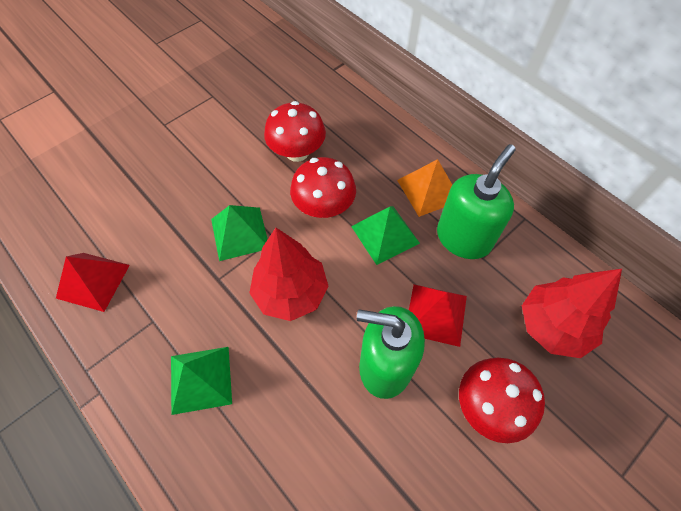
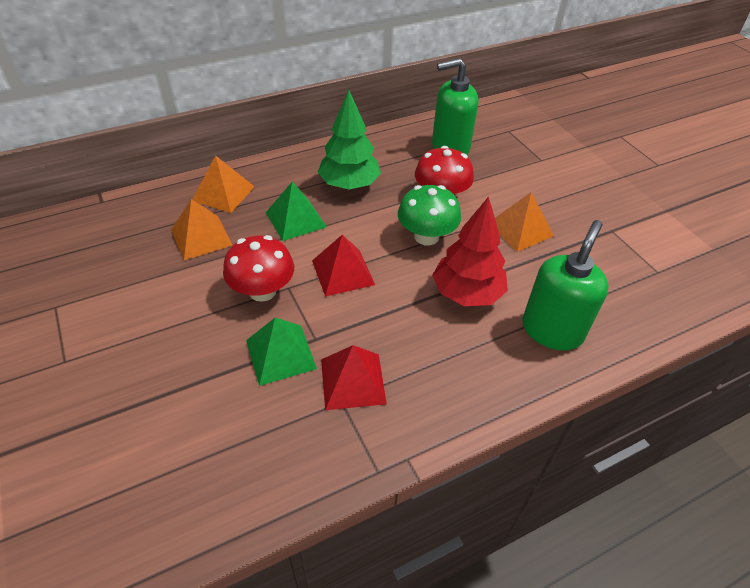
green mushroom: none = 0 -> [398,185,461,245] = 1
green pyramid: [171,347,232,415] [211,205,268,261] [351,206,420,265] = 3 -> [246,318,317,386] [266,182,327,241] = 2
green tree: none = 0 -> [317,90,381,190] = 1
orange pyramid: [397,159,452,217] = 1 -> [171,199,232,260] [192,155,255,213] [495,192,554,252] = 3
red mushroom: [264,101,326,162] [290,157,356,218] [459,358,545,443] = 3 -> [223,235,294,302] [415,146,474,194] = 2
red tree: [249,228,329,321] [522,269,622,358] = 2 -> [432,197,508,306] = 1

